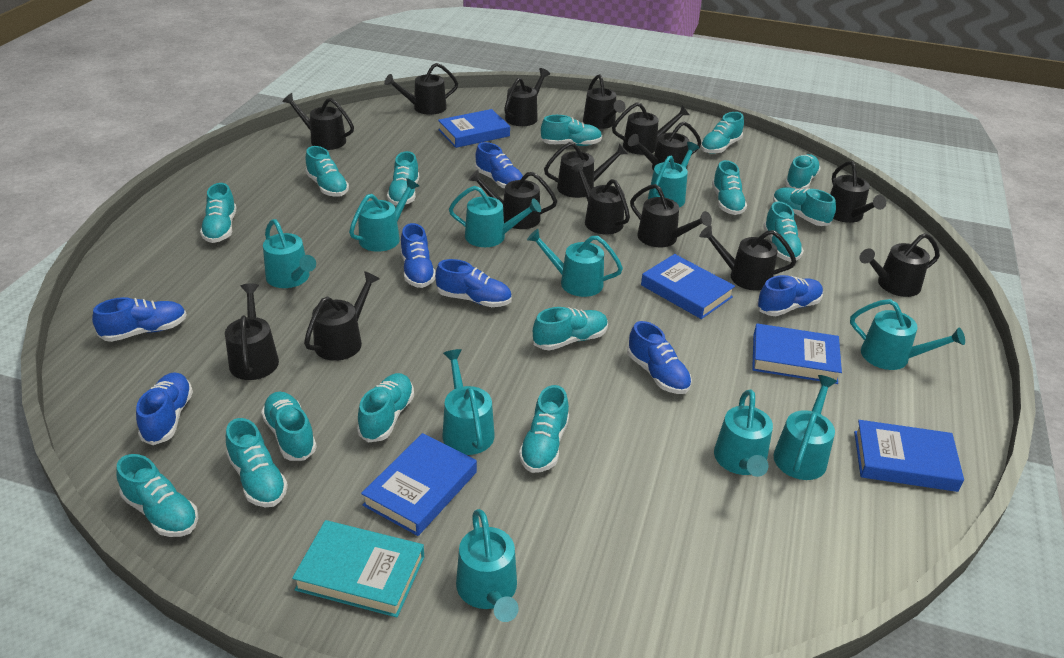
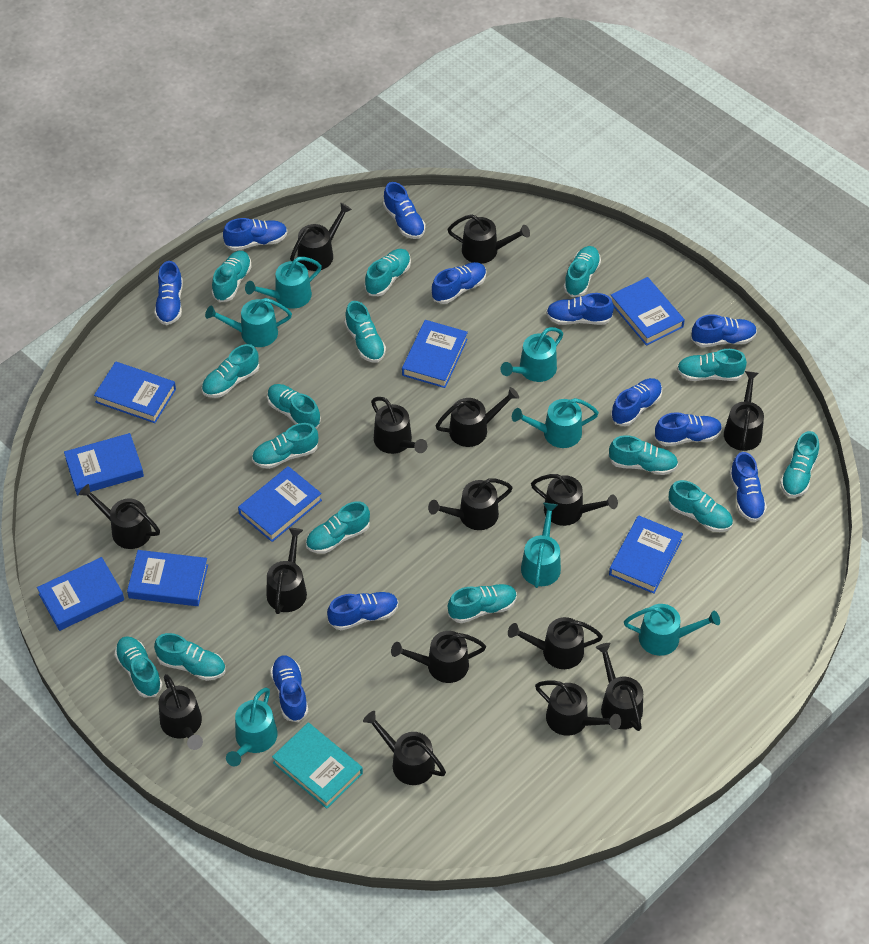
blue book: [361,433,477,536] [438,109,510,148] [641,254,735,319] [752,323,842,384] [854,420,964,492] = 5 -> [37,557,124,631] [64,433,144,496] [94,361,176,423] [127,550,208,606] [238,466,322,542] [402,320,468,388] [609,515,683,594] [611,277,685,346] = 8
blue shoe: [92,297,187,342] [136,372,193,445] [400,223,436,288] [435,259,512,307] [475,142,523,189] [627,321,692,394] [757,275,823,316] = 7 -> [154,261,183,325] [223,218,288,251] [270,655,308,722] [327,592,398,630] [383,182,425,239] [431,262,486,304] [546,293,614,325] [611,378,662,426] [654,412,722,446] [691,314,757,347] [729,452,767,522] = 11
turquoise watering can: [263,219,316,288] [349,178,419,252] [442,349,495,455] [449,186,541,247] [456,509,519,622] [527,229,623,297] [648,142,699,207] [714,390,773,477] [773,375,837,480] [850,299,965,370] = 10 -> [205,298,292,347] [226,687,278,766] [245,257,322,309] [500,327,563,382] [512,398,599,448] [521,503,561,588] [624,604,720,656] = 7

